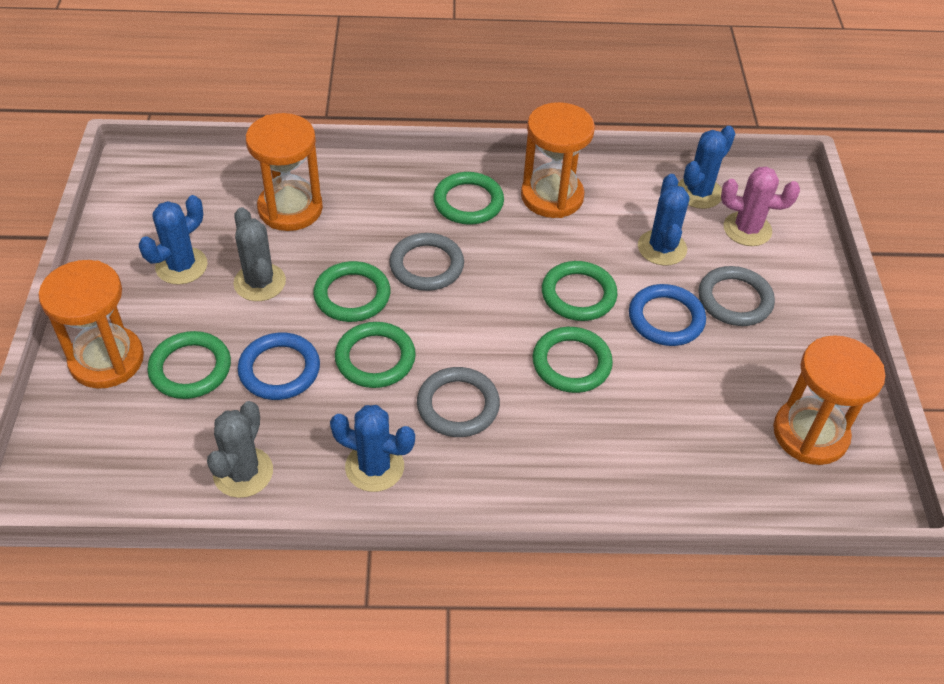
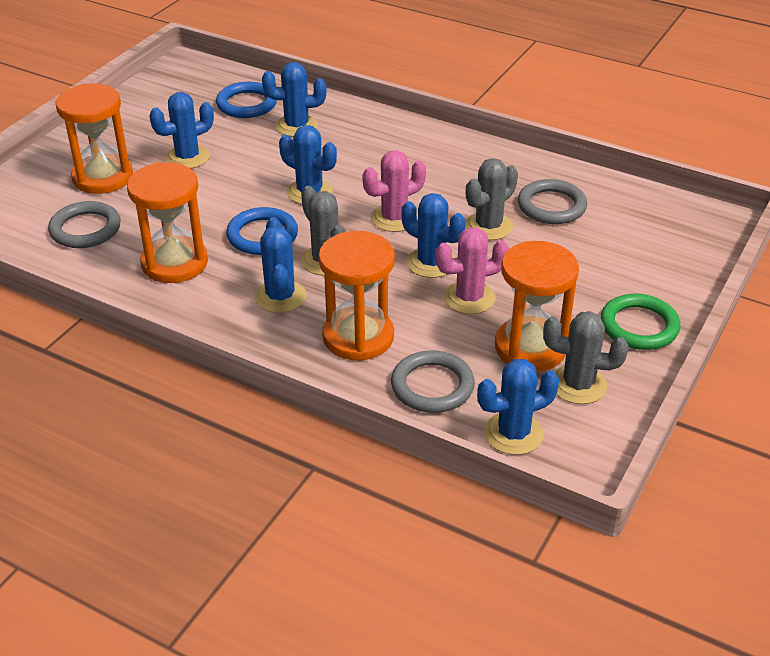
blue cactus: [139,195,208,285] [330,405,415,492] [638,174,689,266] [678,126,735,209] = 4 -> [149,92,214,169] [254,217,306,313] [262,62,326,137] [279,125,337,204] [402,193,466,278] [477,359,559,455] = 6
green ring: [147,331,231,399] [313,261,390,322] [335,322,416,388] [433,172,504,224] [533,327,613,393] [542,261,618,321] = 6 -> [601,294,680,350] = 1
grey cactus: [207,401,273,498] [233,207,286,301] = 2 -> [301,186,346,275] [465,158,518,240] [543,311,629,404] = 3
pink cactus: [721,166,800,246] = 1 -> [363,150,426,232] [435,227,509,314] = 2

